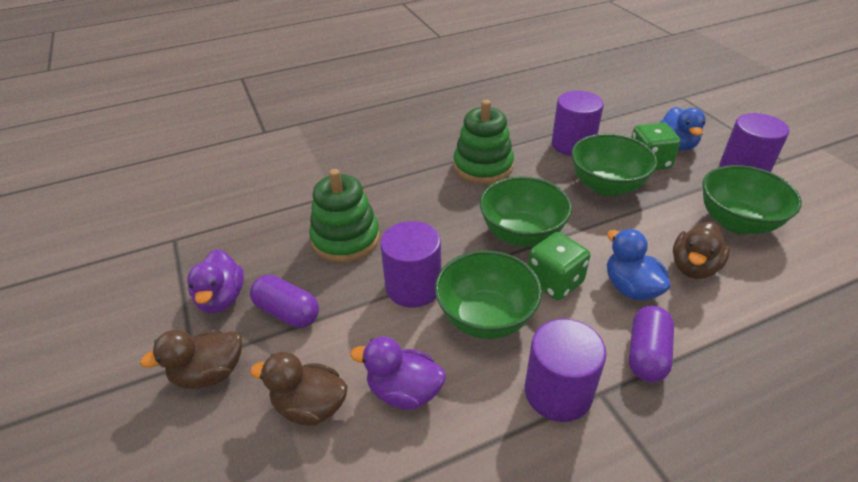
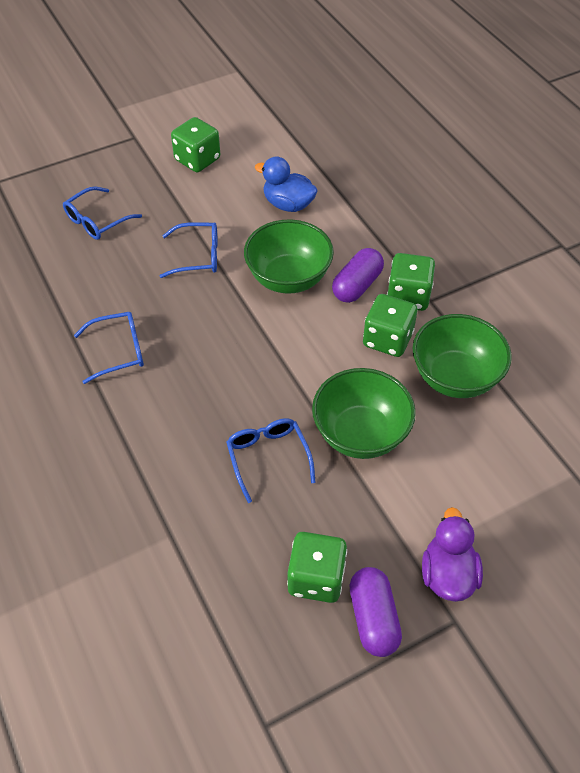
blue duck: [607,229,671,301] [659,107,706,151] = 2 -> [255,157,318,212] = 1
blue glasses: none = 0 -> [63,186,142,240] [74,312,144,384] [160,222,217,278] [226,418,316,503] = 4
brown duck: [140,330,242,389] [250,352,348,426] [673,222,730,279] = 3 -> none = 0
green bowl: [435,251,542,339] [480,176,572,247] [571,134,658,196] [702,165,802,234] = 4 -> [244,220,334,294] [312,368,416,459] [412,314,512,398] = 3
green dice: [528,232,590,300] [631,122,681,170] = 2 -> [171,117,220,172] [287,532,347,603] [363,294,417,357] [387,253,435,311] = 4
green stacking toy: [309,169,380,263] [454,100,514,184] = 2 -> none = 0
purple cylinder: [380,221,441,307] [525,319,607,422] [552,91,604,156] [719,113,789,172] = 4 -> none = 0
purple duck: [187,249,244,313] [350,337,446,410] = 2 -> [422,507,483,602] = 1

